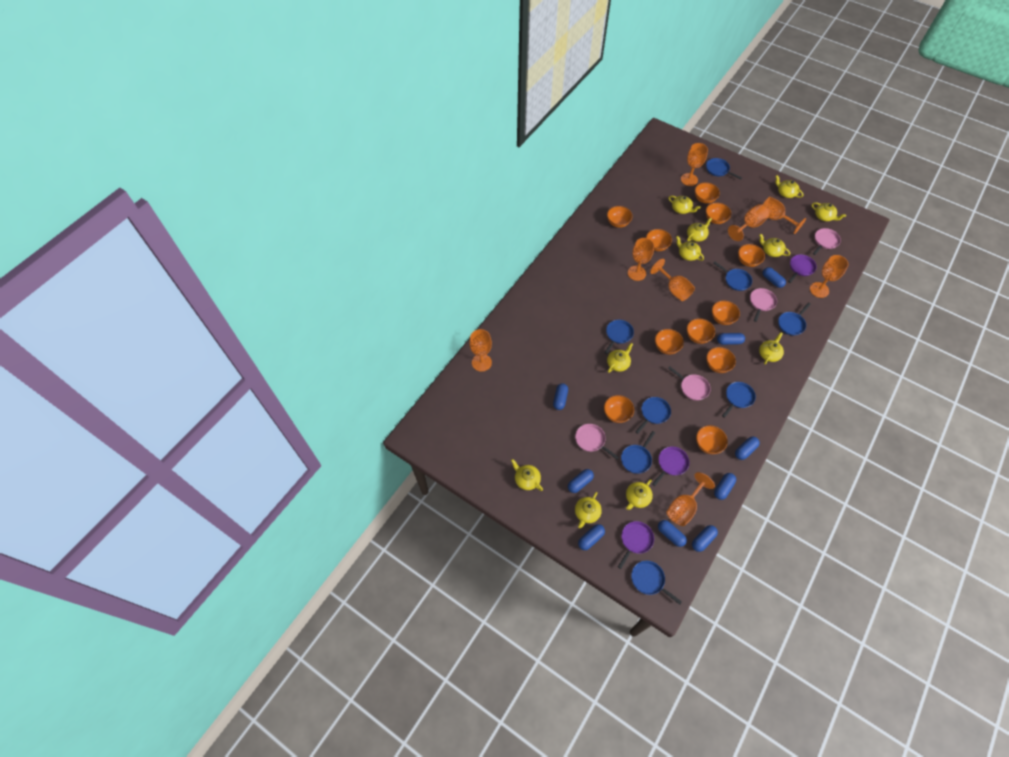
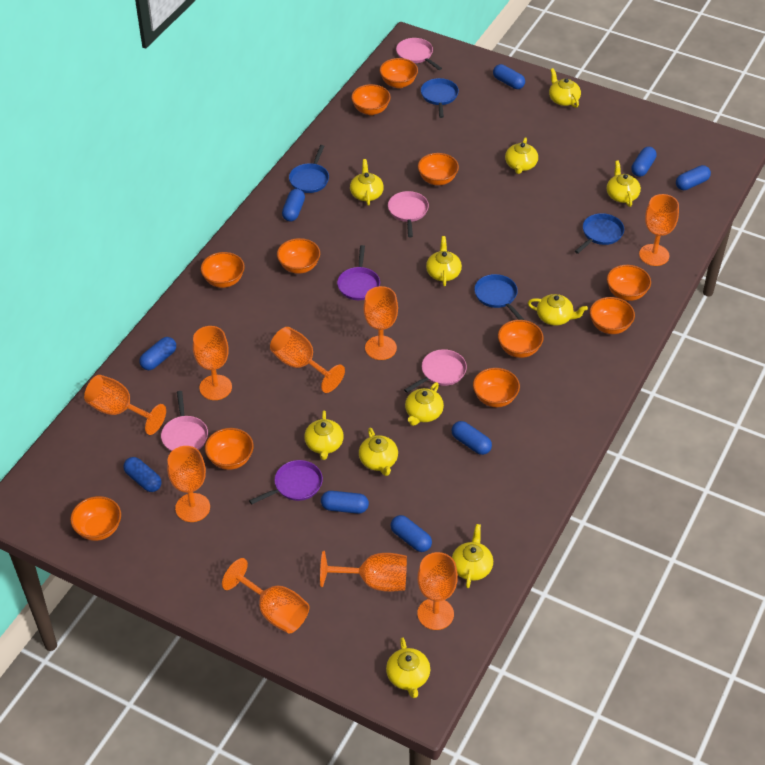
blue pan: [604,320,634,354] [621,431,655,474] [631,561,682,605] [635,397,671,434] [706,158,742,179] [713,261,752,291] [722,382,756,418] [778,303,811,336] = 8 -> [289,145,329,193] [421,78,459,118] [474,274,524,320] [575,213,624,254] = 4
orange goblet: [469,329,492,372] [628,238,654,281] [650,259,695,301] [666,472,715,526] [681,143,708,186] [728,204,769,241] [763,197,806,234] [810,255,849,298] = 8 -> [84,375,166,435] [167,446,210,522] [193,326,232,400] [222,558,310,634] [270,327,345,393] [320,551,407,592] [364,286,398,360] [417,552,458,630] [639,194,679,266] = 9
purple pan: [618,521,654,569] [652,446,689,486] [788,254,817,283] = 3 -> [249,460,323,504] [337,245,380,300] = 2

